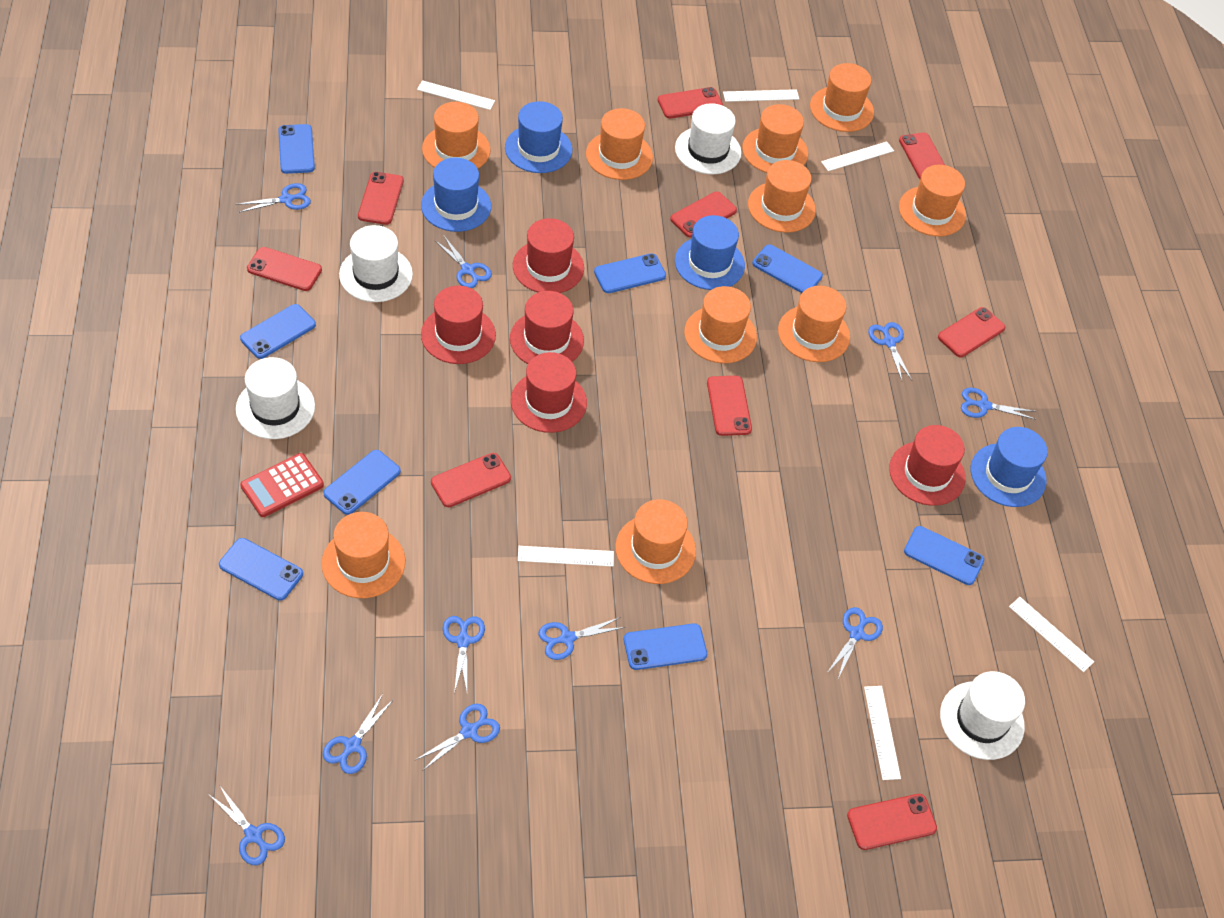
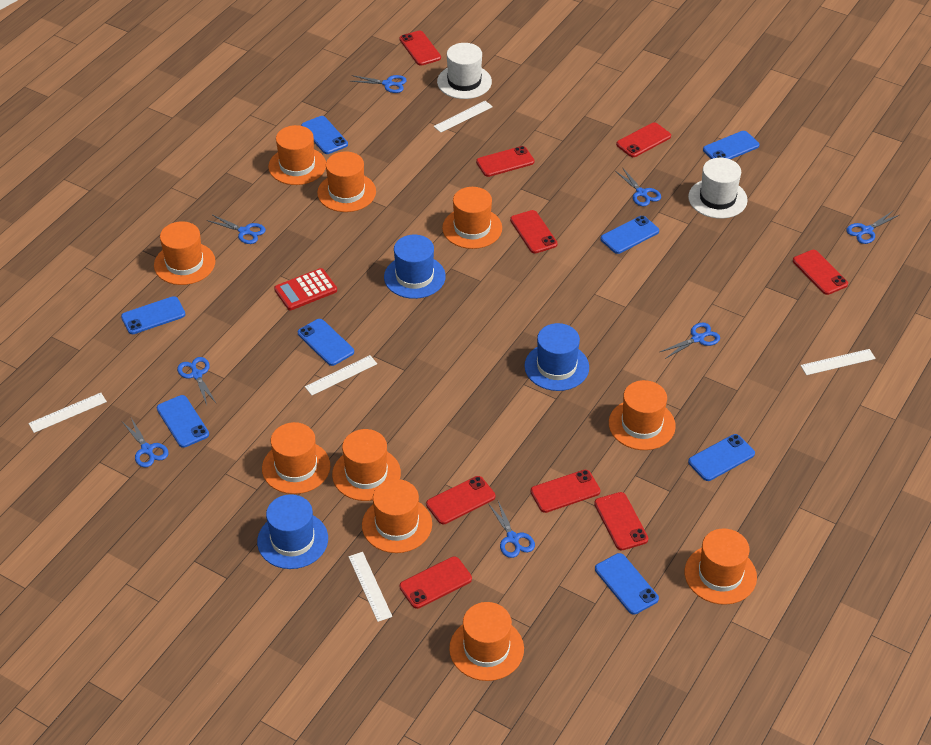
blue hat: [421,158,491,232] [505,101,572,173] [675,215,745,290] [971,427,1048,507] = 4 -> [257,494,328,569] [384,235,446,299] [524,323,589,391] = 3
blue scissors: [208,786,285,865] [236,183,311,213] [323,694,394,774] [415,704,500,771] [436,236,492,288] [443,616,485,693] [538,617,625,660] [827,607,883,678] [868,322,912,381] [961,388,1036,420] = 10 -> [122,418,169,467] [177,357,217,405] [207,215,266,244] [350,75,407,93] [489,501,535,558] [615,167,661,206] [660,322,720,359] [846,211,899,244] = 8
red hat: [421,286,496,364] [510,291,584,364] [511,352,587,433] [513,218,584,293] [889,425,966,506] = 5 -> none = 0
white hat: [236,357,315,439] [339,225,413,302] [675,103,741,174] [940,671,1025,760] = 4 -> [437,43,492,99] [688,158,748,219] = 2
white ruler: [417,80,495,110] [518,546,614,567] [723,89,799,102] [821,141,894,171] [864,686,901,780] [1009,597,1094,672] = 6 -> [28,393,107,433] [305,355,377,395] [348,552,392,622] [433,101,493,133] [800,349,876,375] = 5

